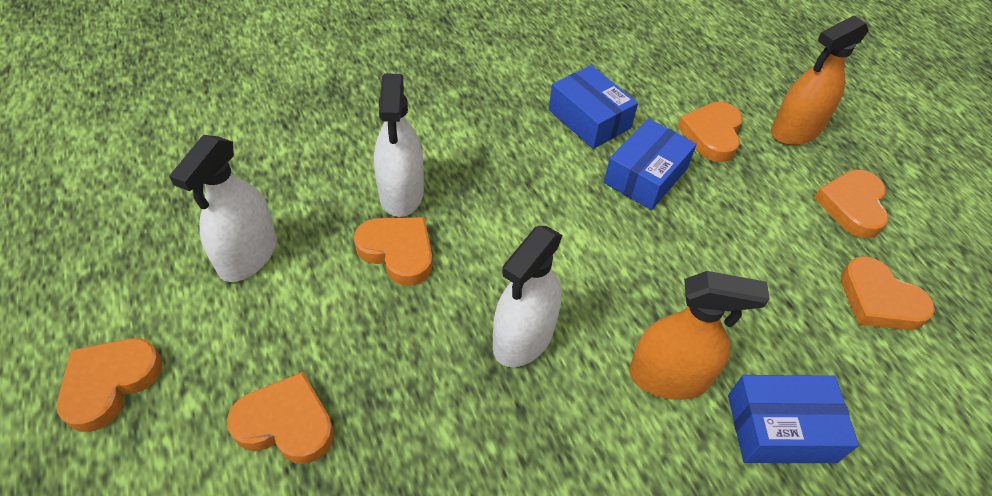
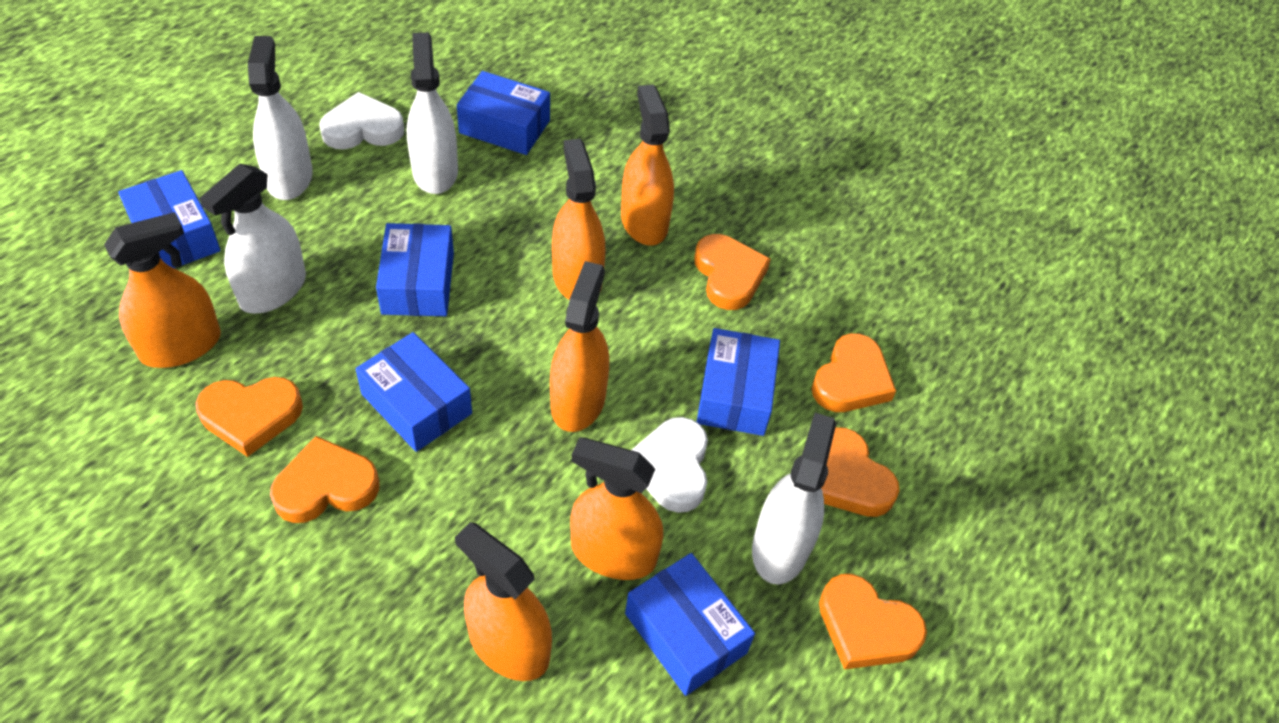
blue box: [549,65,638,149] [604,119,697,210] [728,375,859,463] = 3 -> [118,170,221,268] [356,332,472,452] [376,223,454,316] [457,71,550,155] [625,553,755,696] [697,328,780,436] = 6
orange spray bottle: [629,271,770,400] [771,16,869,145] = 2 -> [104,212,221,368] [455,522,552,681] [550,261,609,432] [552,139,605,300] [570,437,663,580] [621,84,674,245] = 6
white heart: none = 0 -> [319,92,404,149] [632,417,708,513] = 2
white spray bottle: [169,135,277,282] [374,74,424,217] [493,226,563,367] = 3 -> [199,164,306,314] [248,36,313,200] [407,33,458,194] [752,413,836,585] = 4

